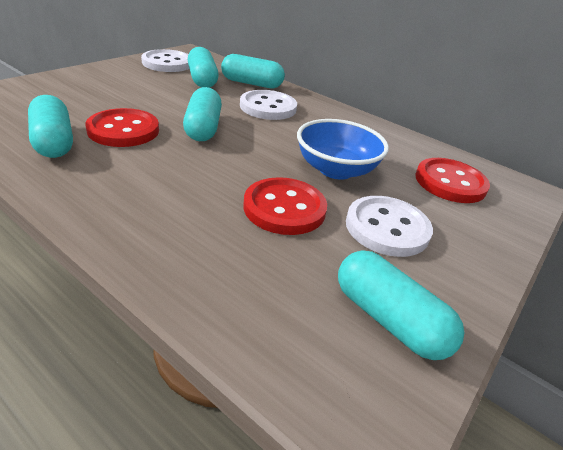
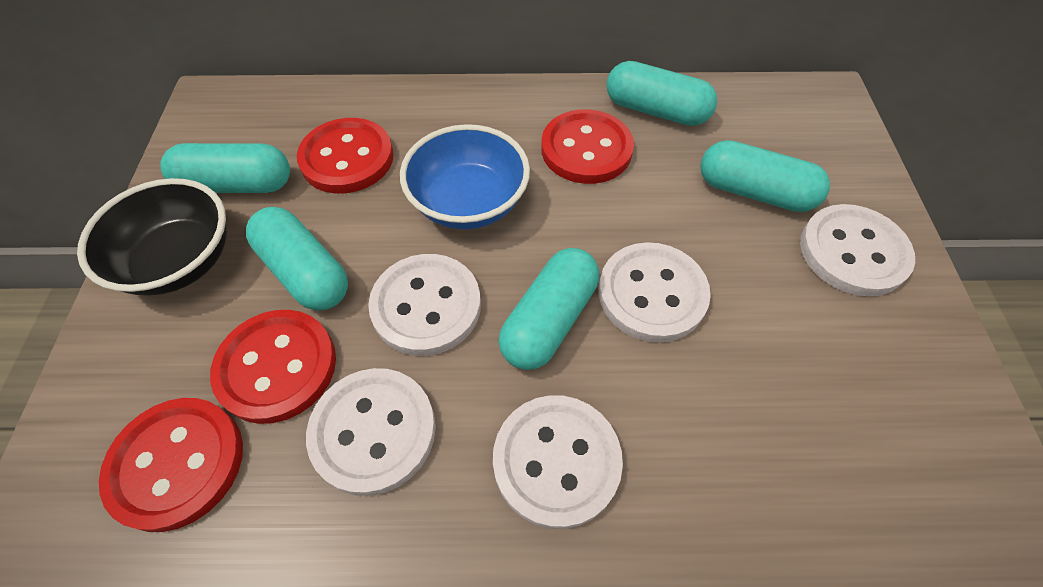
black bowl: none = 0 -> [77,178,227,296] = 1
red button: [86,108,159,147] [244,177,327,235] [415,158,490,203] = 3 -> [99,398,243,532] [210,310,336,424] [297,118,394,194] [541,109,634,184] = 4
white button: [141,49,189,72] [240,90,297,120] [346,196,433,257] = 3 -> [306,368,436,496] [368,254,481,356] [493,395,623,529] [599,242,711,342] [800,204,915,296] = 5

